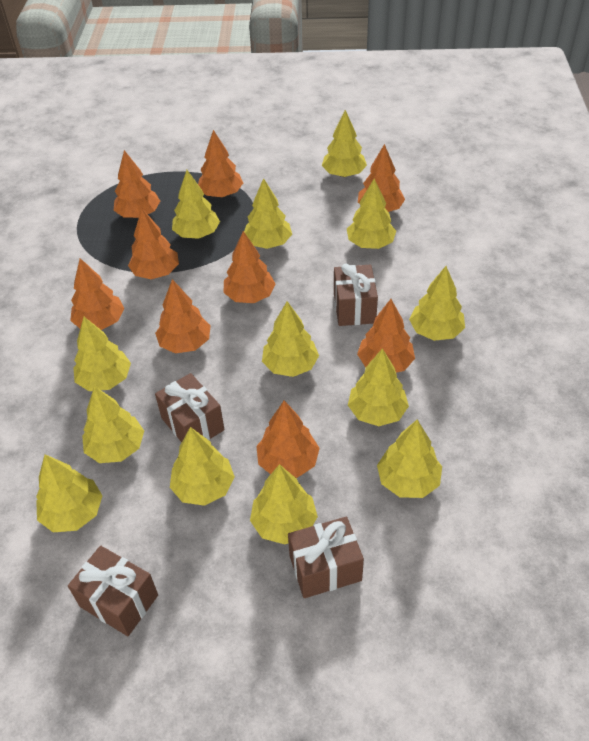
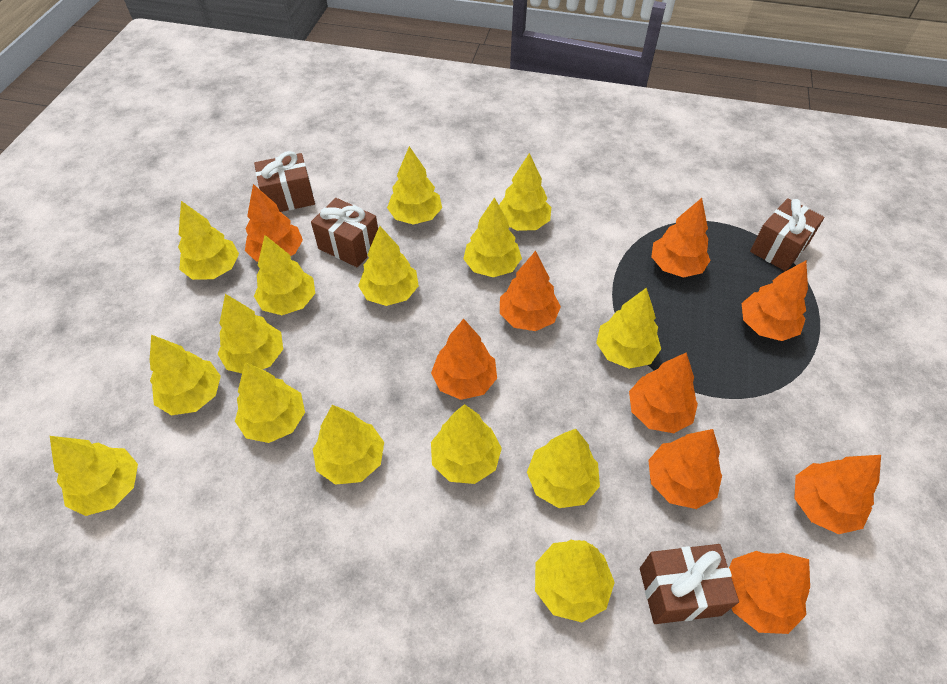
yellow tree: [36,454,103,532] [73,317,131,391] [82,386,144,463] [170,427,235,506] [172,170,220,239] [244,178,292,249] [250,464,318,544] [262,301,319,377] [322,110,367,177] [347,179,396,249] [348,348,409,426] [377,420,442,498] [409,266,465,341] = 13 -> [50,436,138,516] [150,335,221,415] [178,201,239,280] [218,294,283,373] [235,362,305,443] [254,235,315,315] [313,405,384,485] [358,226,419,306] [387,146,442,225] [431,404,502,484] [463,197,522,277] [499,153,551,231] [527,429,600,508] [535,540,615,622] [596,287,661,369] = 15

